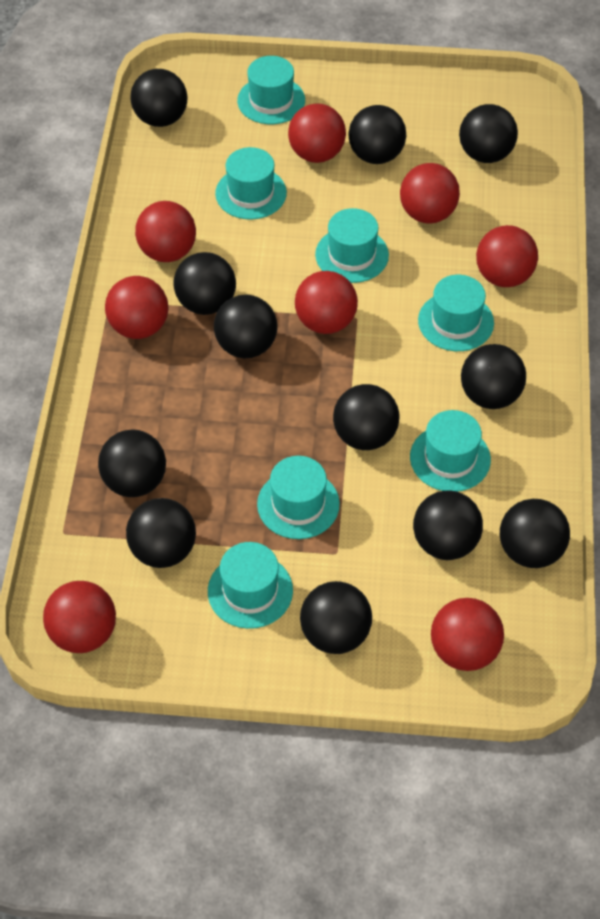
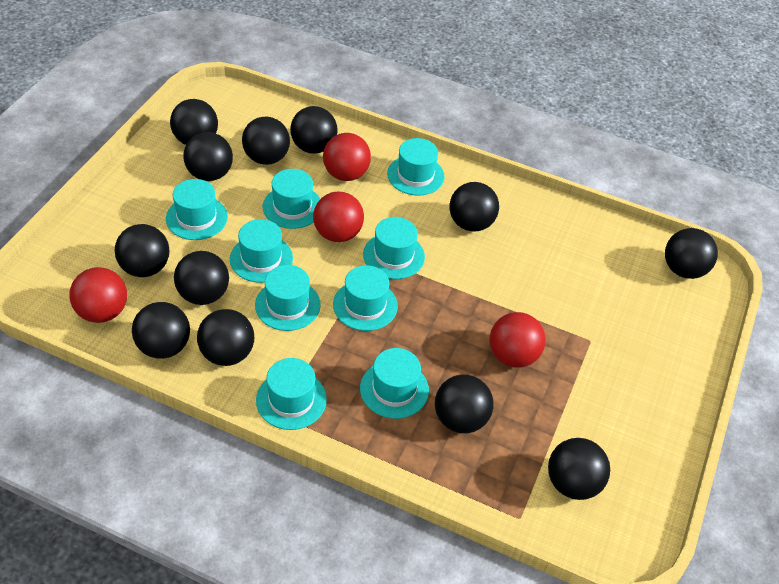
red ball: [43,581,116,653] [105,276,168,339] [135,201,196,262] [288,103,346,163] [295,271,358,334] [400,163,460,223] [431,598,504,671] [476,225,538,287] = 8 -> [69,267,127,323] [313,191,364,242] [323,133,371,181] [490,312,546,368] = 4
turquoise hat: [208,542,293,629] [215,147,287,220] [237,56,305,124] [257,456,340,539] [315,208,389,283] [410,410,491,492] [418,275,494,351] = 7 -> [166,179,228,240] [230,219,293,283] [255,265,321,331] [256,358,327,430] [263,169,320,229] [333,265,398,331] [360,348,429,419] [363,217,425,279] [387,138,445,196] = 9

